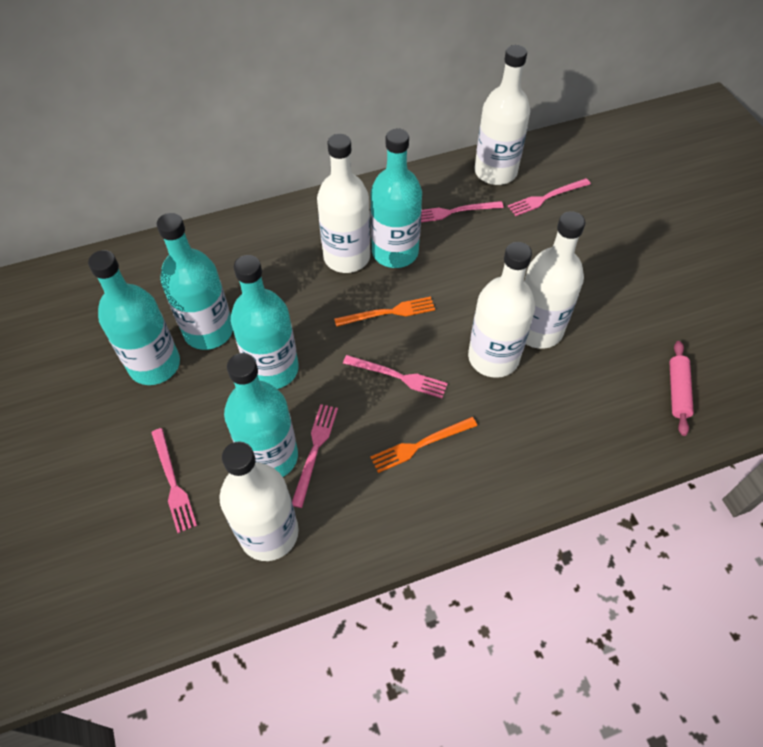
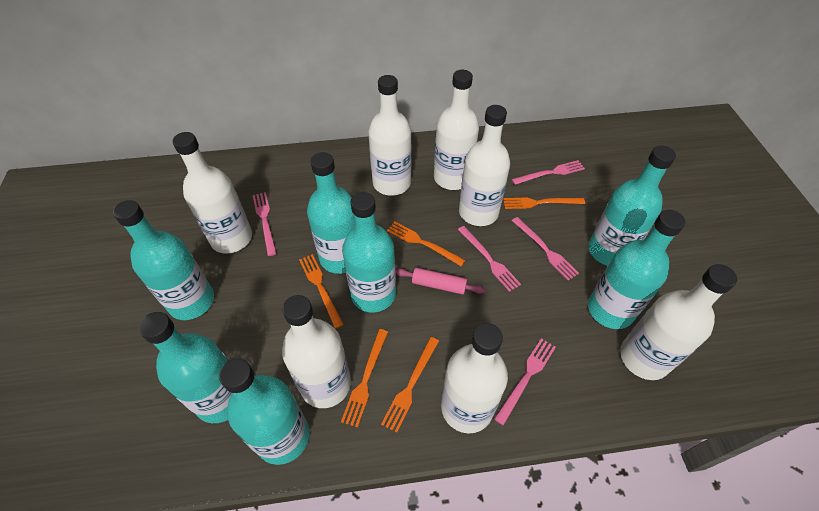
orange fork: [334,296,435,327] [370,417,477,473] = 2 -> [299,254,344,329] [341,329,388,428] [381,337,439,433] [387,222,466,266] [503,197,585,209] = 5
turquoise bottle: [88,250,180,385] [157,213,233,350] [224,353,298,477] [231,255,299,389] [370,129,422,268] = 5 -> [113,200,214,320] [139,312,232,423] [219,359,310,465] [307,152,355,274] [342,192,396,312] [588,145,676,266] [588,210,685,329] = 7
white bottle: [219,441,299,561] [317,134,370,273] [468,242,535,378] [474,45,530,185] [524,211,585,349] = 5 -> [172,132,252,254] [282,295,351,408] [368,75,412,196] [434,70,479,190] [441,323,508,434] [459,105,510,226] [620,264,737,380] = 7

